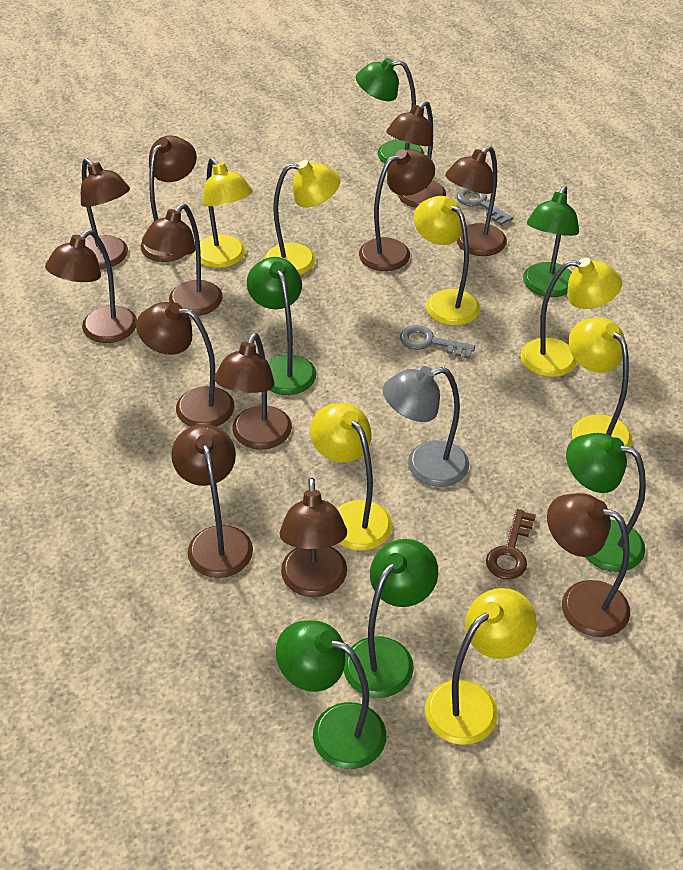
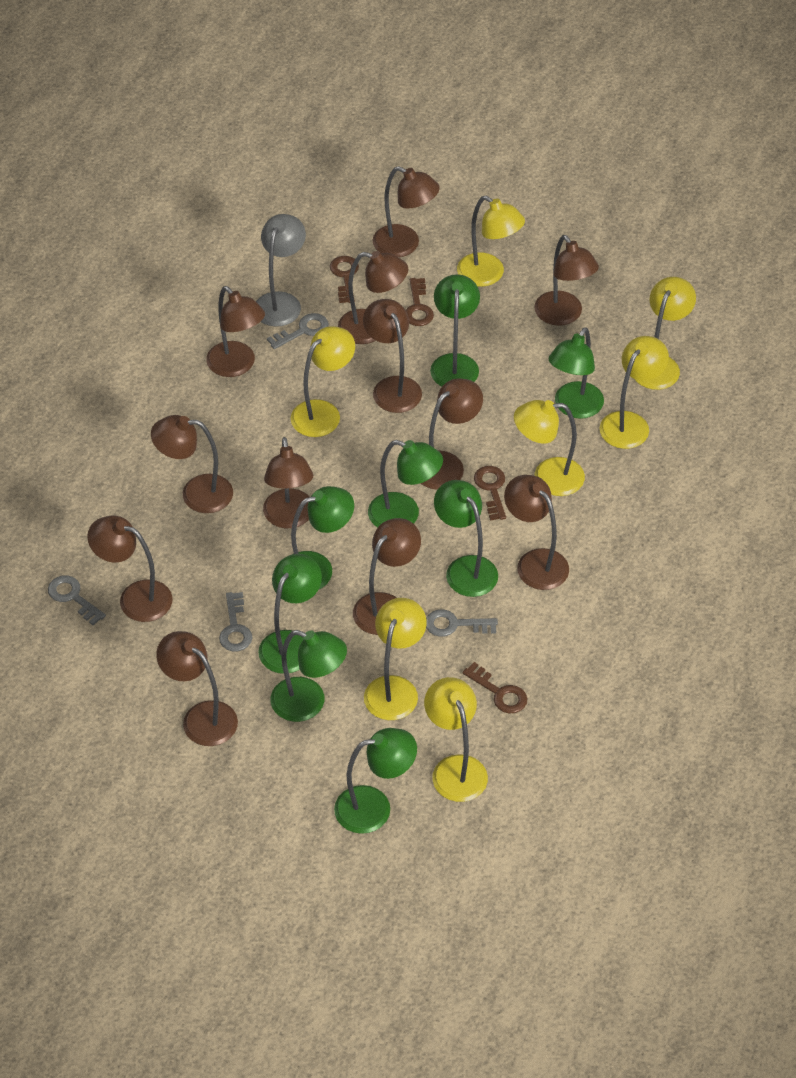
brown key: [486,509,536,579] = 1 -> [330,256,359,303] [406,278,434,326] [463,662,528,713] [474,466,506,521] = 4
green lamp: [247,257,316,395] [276,620,386,769] [343,539,438,698] [356,58,424,163] [523,186,579,297] [566,433,646,572] = 6 -> [258,554,322,674] [270,630,347,722] [291,486,354,589] [334,728,417,834] [368,440,443,528] [430,274,480,386] [434,480,498,597] [549,327,604,419] = 8
grey key: [400,325,475,359] [456,188,513,225] = 2 -> [48,575,106,625] [219,592,252,651] [267,313,329,349] [426,609,498,637] = 4

